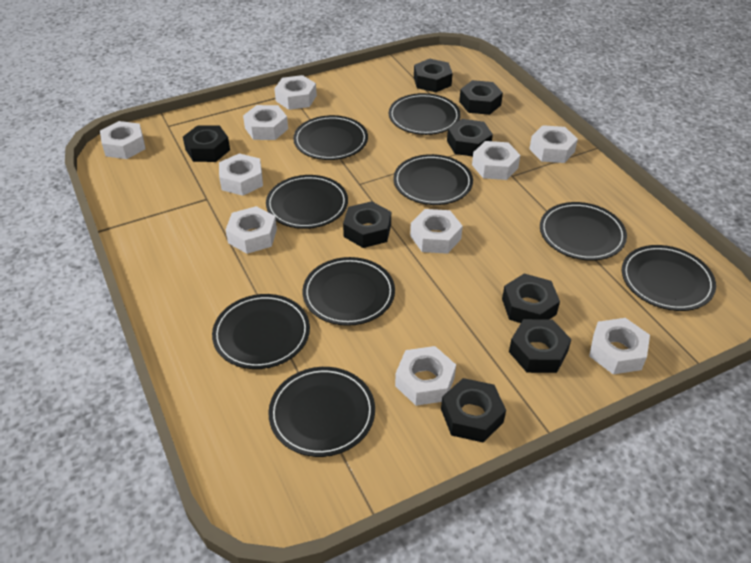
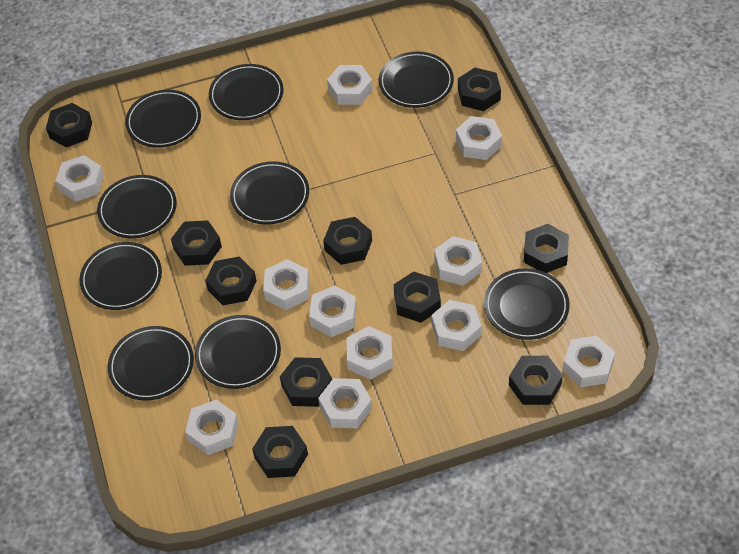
black nut: [183,125,230,162] [343,201,391,248] [414,59,453,92] [441,378,506,442] [447,119,493,156] [459,80,503,115] [502,274,560,323] [509,319,572,373] = 8 -> [46,103,92,148] [171,220,222,266] [205,257,257,305] [252,426,308,478] [280,357,332,407] [323,217,372,265] [394,271,441,323] [458,68,501,111] [509,356,563,405] [524,224,569,273] = 10
white nut: [100,121,146,159] [219,153,263,196] [226,206,277,254] [243,105,288,140] [274,75,317,110] [395,346,456,406] [410,209,463,254] [472,141,520,180] [529,125,578,163] [589,318,650,374] = 10 -> [56,155,104,202] [185,399,239,455] [263,259,309,310] [309,286,357,337] [318,378,372,428] [327,65,373,105] [347,326,393,380] [431,300,482,351] [434,236,482,286] [456,116,502,160] [562,335,615,387] = 11

